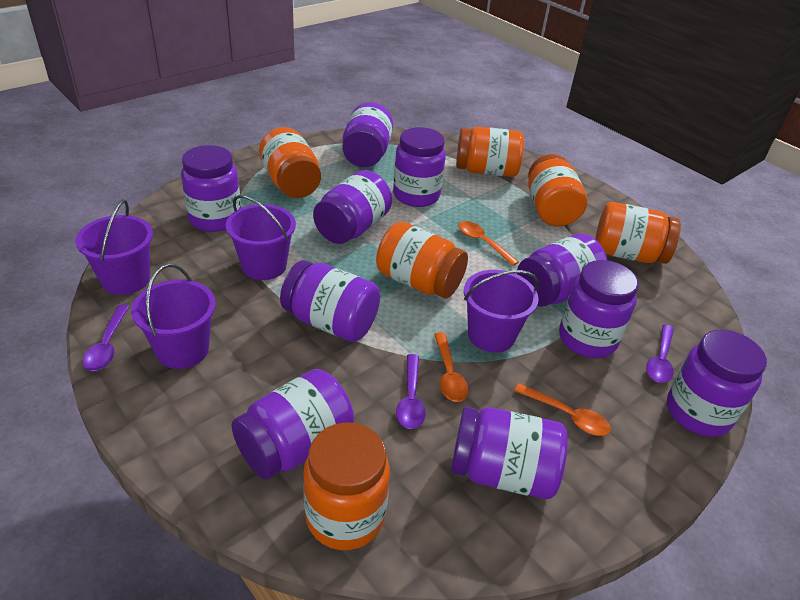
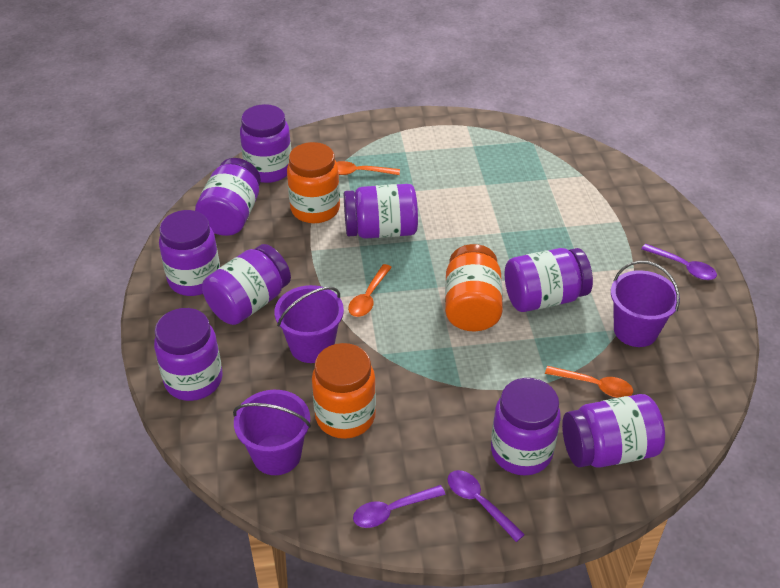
orange jar: [259,127,321,198] [303,423,390,550] [376,222,468,298] [456,127,524,177] [528,154,587,226] [595,202,681,264] = 6 -> [287,142,340,223] [312,343,376,439] [445,244,503,331] = 3
purple bucket: [75,200,153,295] [131,264,216,369] [226,195,296,280] [464,270,539,353] = 4 -> [233,390,311,475] [274,285,344,363] [611,261,680,347] = 3
purple jar: [181,145,241,232] [232,369,354,480] [280,260,380,342] [313,170,392,244] [343,102,393,167] [393,127,446,207] [451,407,568,499] [517,234,607,307] [559,260,639,358] [667,330,767,437] = 10 -> [154,308,223,401] [159,210,220,296] [195,158,261,236] [202,244,291,325] [240,104,291,183] [344,184,418,239] [491,378,561,476] [505,248,593,312] [562,394,665,468] = 9

